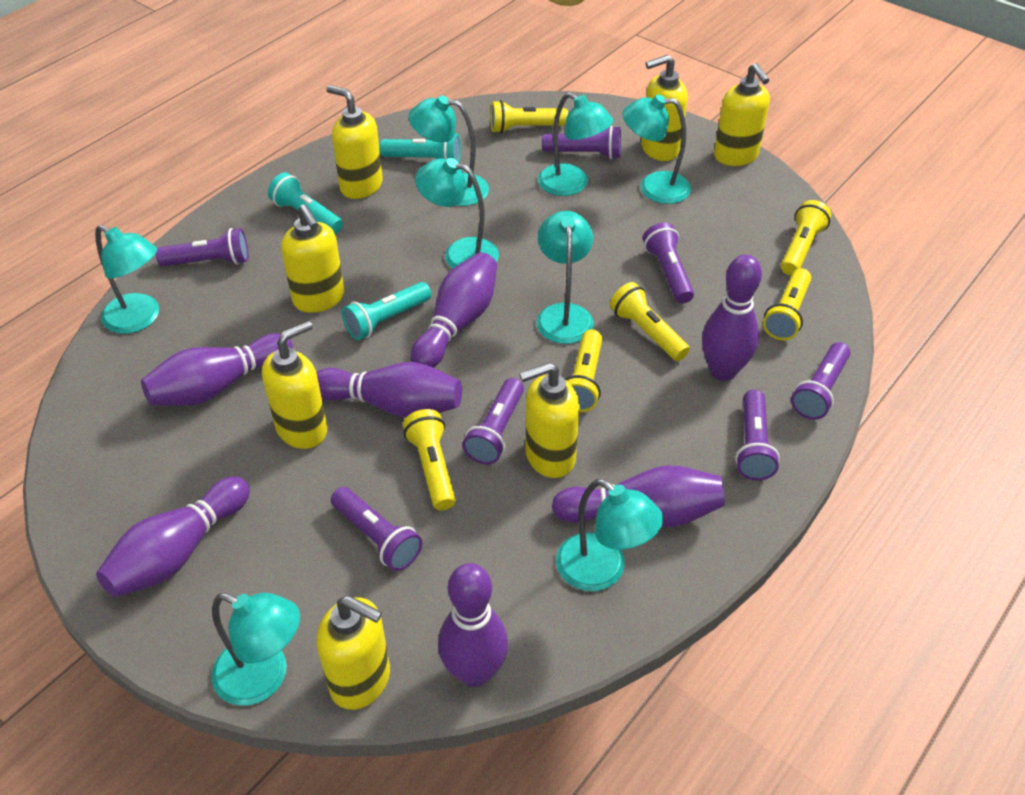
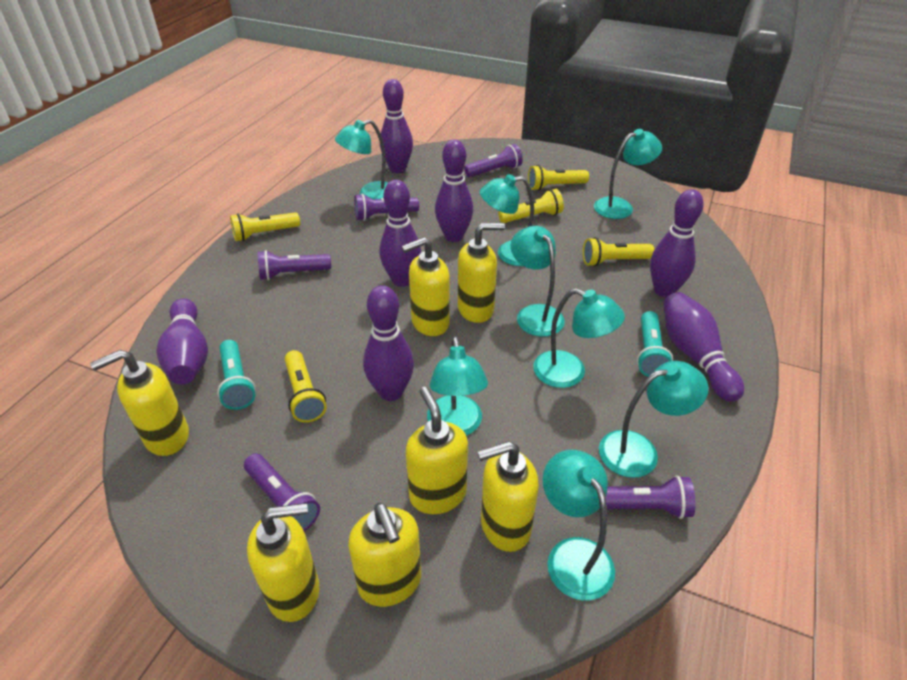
purple flashlight: [156,228,248,266] [331,487,422,571] [462,378,524,464] [542,126,621,160] [643,222,694,304] [735,390,780,480] [791,342,850,420] = 7 -> [244,454,320,531] [258,250,331,280] [354,193,419,221] [464,144,523,177] [599,475,695,519] = 5
turquoise flashlight: [268,173,343,234] [342,282,431,340] [380,133,461,164] = 3 -> [217,340,256,410] [637,311,673,377] = 2
yellow flashlight: [403,409,456,510] [490,100,568,133] [565,329,602,412] [610,282,690,361] [763,268,811,340] [781,200,831,275] = 6 -> [230,212,300,241] [285,350,327,423] [498,189,564,223] [528,165,589,191] [583,237,655,266] = 5

